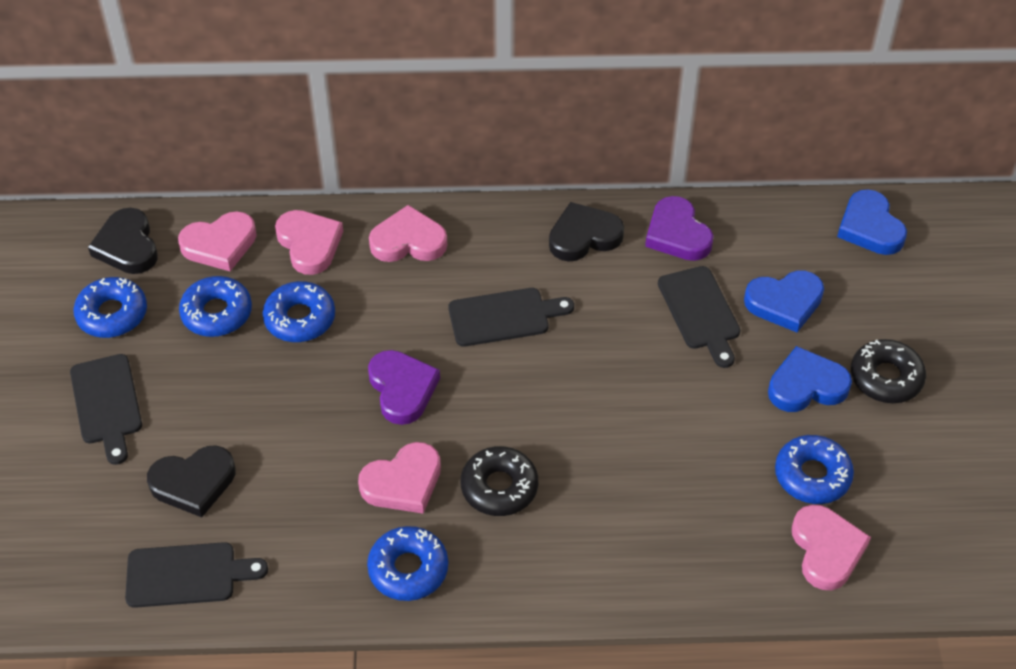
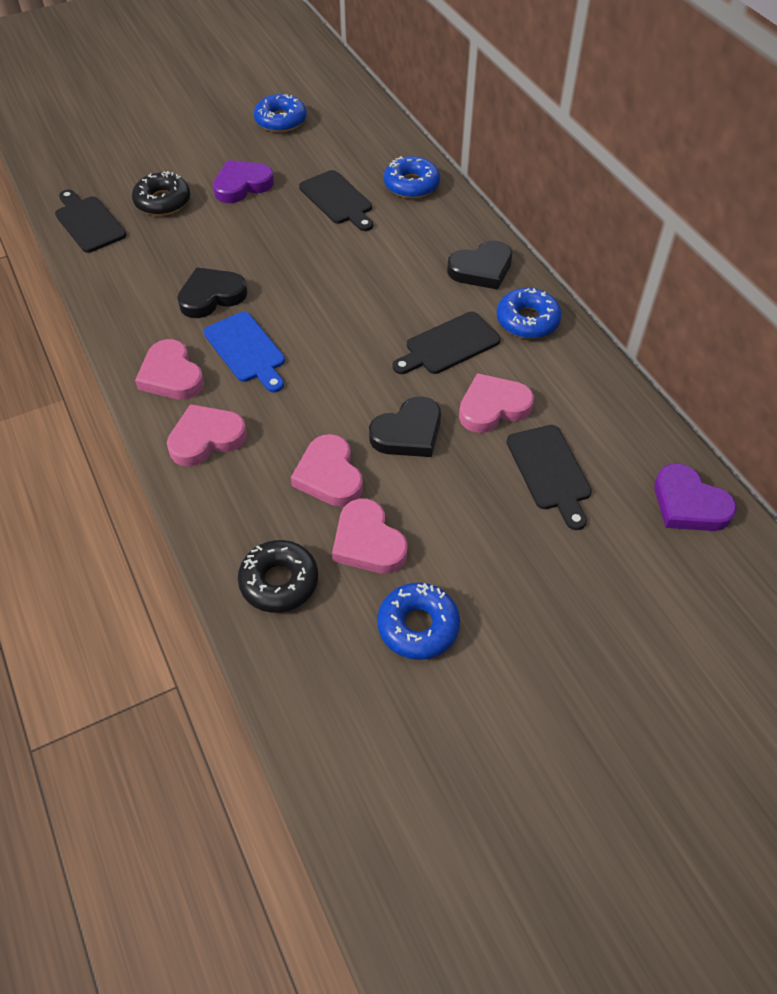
blue cutting board: none = 0 -> [204,312,285,392] = 1
blue donut: [73,277,147,338] [179,276,252,337] [262,281,335,342] [367,526,448,601] [775,435,854,504] = 5 -> [254,94,307,132] [377,583,460,660] [384,156,440,198] [497,288,562,339] = 4
blue heart: [744,270,824,332] [768,346,852,412] [837,189,907,255] = 3 -> none = 0

